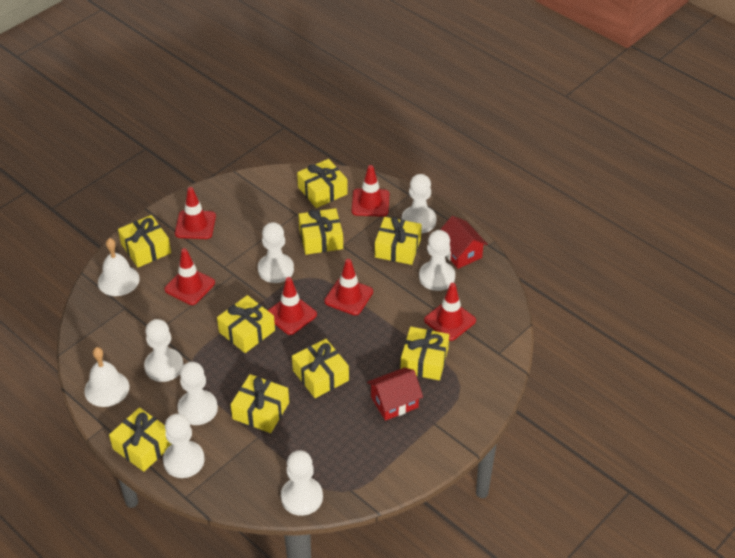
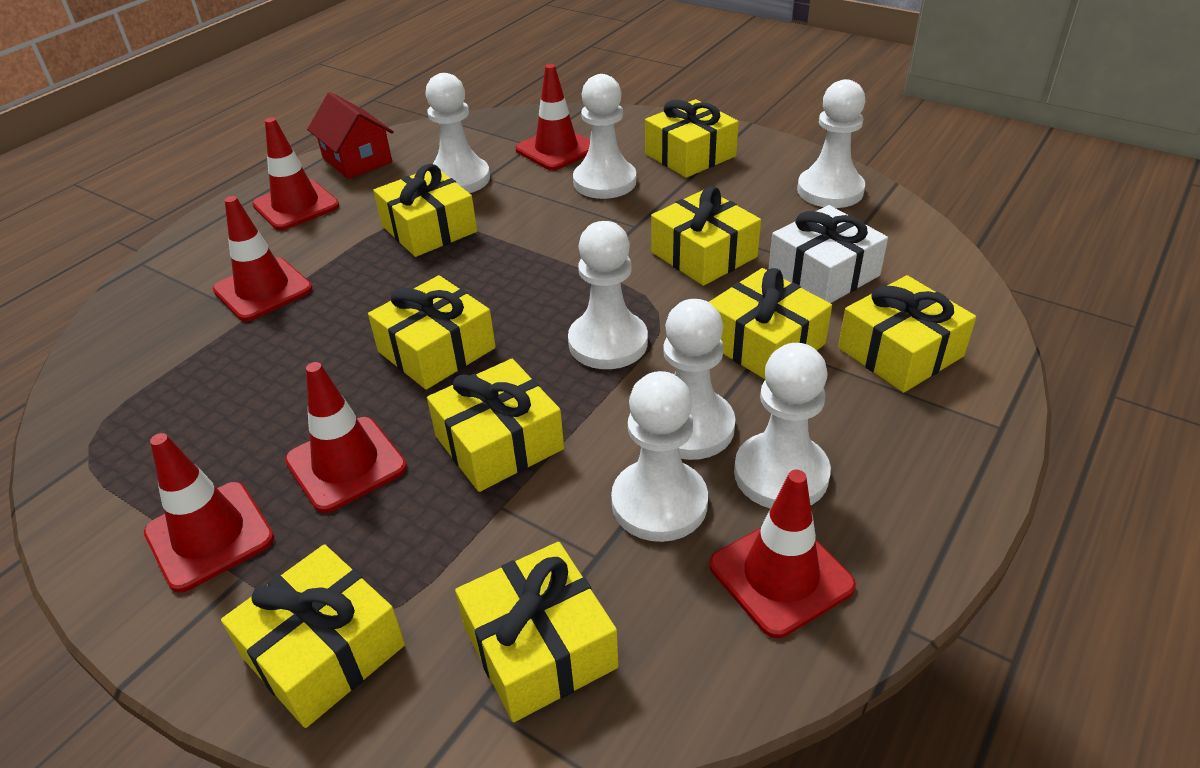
red house: [367,368,423,421] [440,216,488,269] = 2 -> [307,92,394,179] = 1
white bell: [84,347,129,407] [98,238,140,296] = 2 -> none = 0
white gift: none = 0 -> [769,205,888,303] = 1

